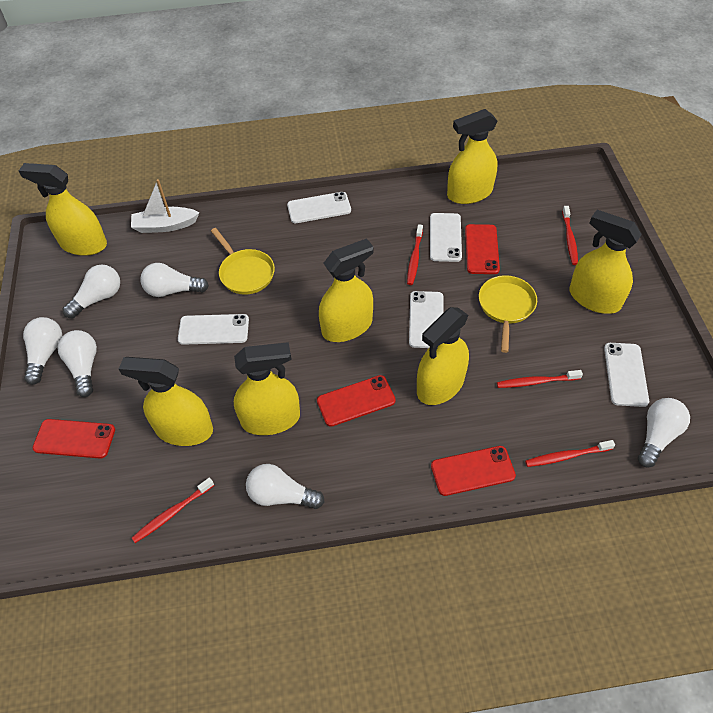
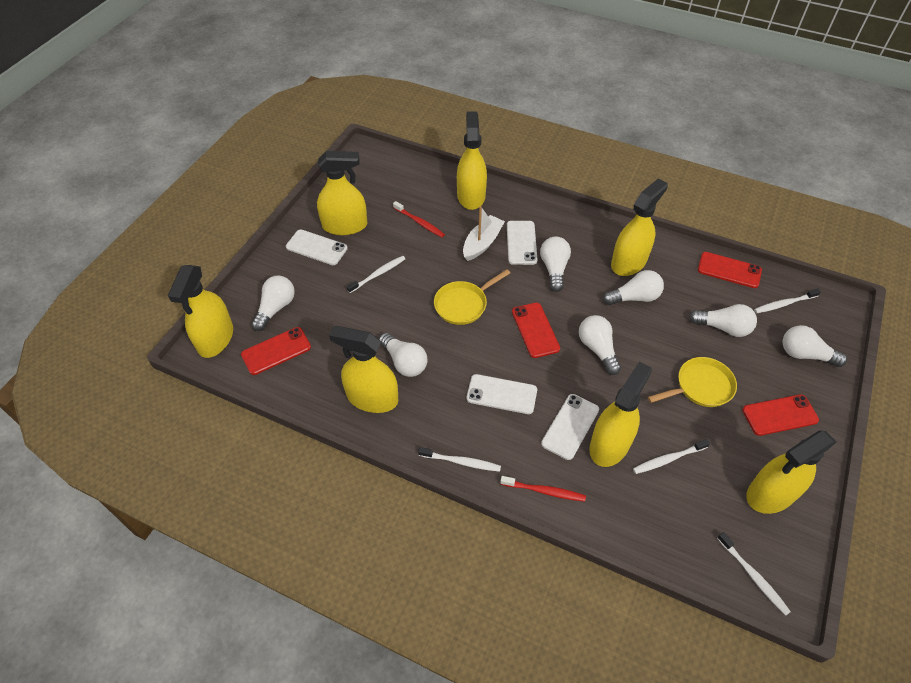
red toothbrush: [132,477,214,543] [407,224,423,285] [497,370,583,388] [525,440,615,467] [562,206,578,265] = 5 -> [393,201,445,237] [500,476,586,502] = 2
white light bulb: [23,317,62,385] [58,330,97,397] [63,264,120,318] [140,263,209,297] [246,464,325,509] [638,398,690,468] = 6 -> [251,276,295,331] [379,333,428,377] [540,236,571,292] [579,315,621,375] [603,270,664,305] [689,304,757,337] [782,325,847,367] = 7
white phone: [178,314,249,345] [287,192,351,223] [409,291,444,348] [430,213,462,262] [604,343,649,407] = 5 -> [286,230,348,265] [466,374,537,414] [507,221,538,265] [541,394,599,460] = 4
white toothbrush: none = 0 -> [346,256,405,293] [418,447,501,472] [633,439,710,474] [717,532,791,615] [754,289,821,313] = 5

